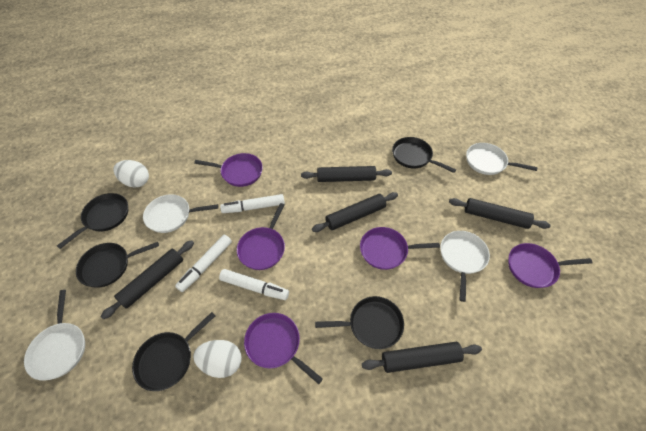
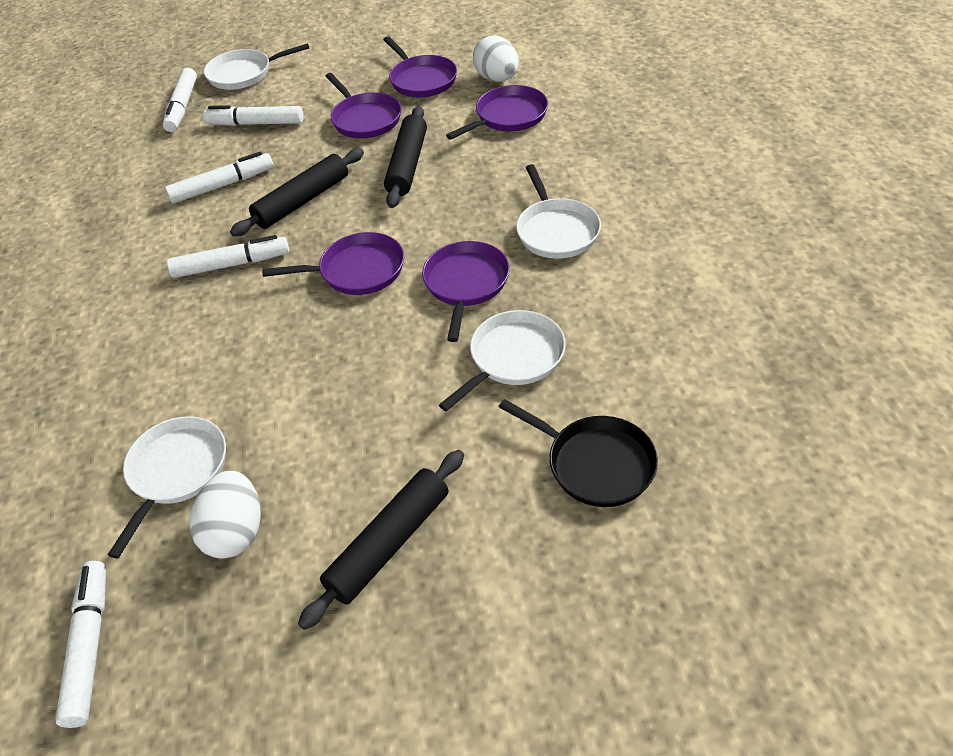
black pan: [57,193,128,249] [76,242,159,288] [132,312,215,391] [315,296,404,349] [392,137,456,173] = 5 -> [499,399,658,507] = 1
black rolling pin: [100,240,194,319] [301,166,392,182] [312,192,398,232] [362,342,482,373] [449,198,551,229] = 5 -> [230,148,364,237] [298,450,464,630] [384,106,427,208] = 3
white marker: [175,235,232,292] [219,269,289,300] [220,194,285,213] = 3 -> [55,561,106,728] [163,68,197,132] [165,151,274,204] [167,235,289,278] [203,105,304,126] = 5

